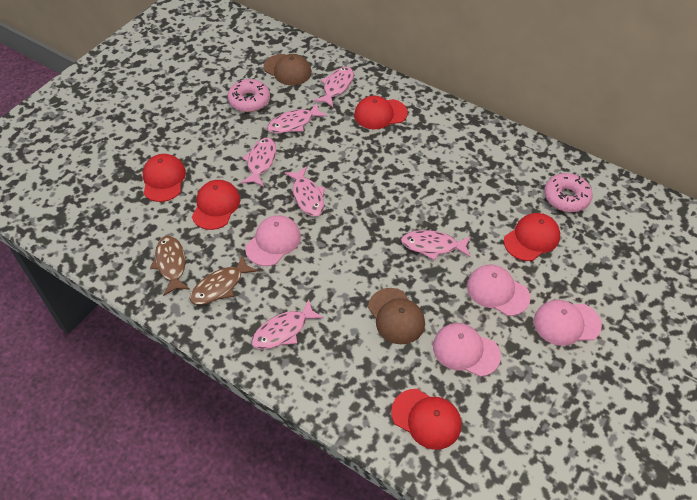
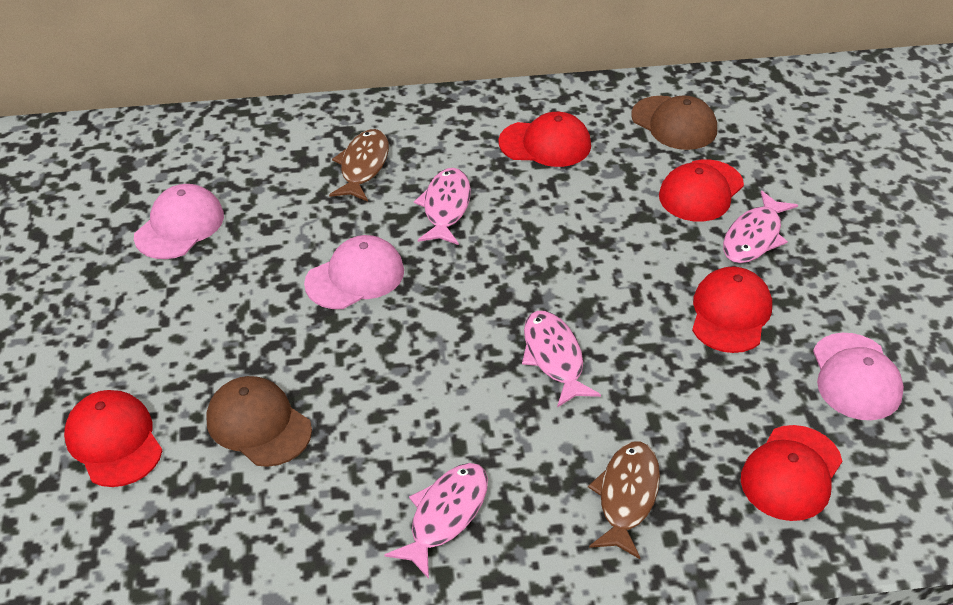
pink cap: [245,215,301,266] [433,323,501,377] [467,265,530,316] [534,300,602,346] = 4 -> [134,184,224,259] [304,235,404,309] [813,333,904,420] = 3
pink donut: [227,79,270,112] [544,173,593,212] = 2 -> none = 0
pink fish: [241,138,276,187] [251,299,324,350] [267,103,327,133] [285,166,325,217] [314,67,354,107] [401,230,471,261] = 6 -> [385,463,488,579] [414,168,471,245] [522,311,601,408] [723,191,798,263] = 4

